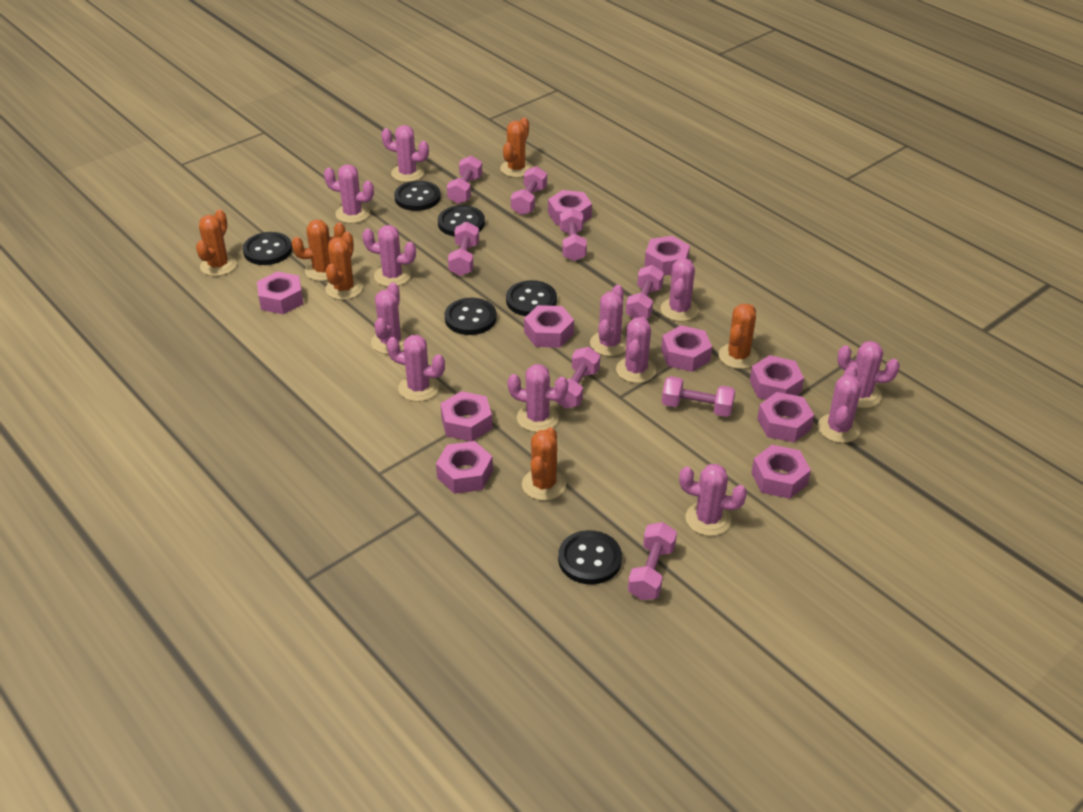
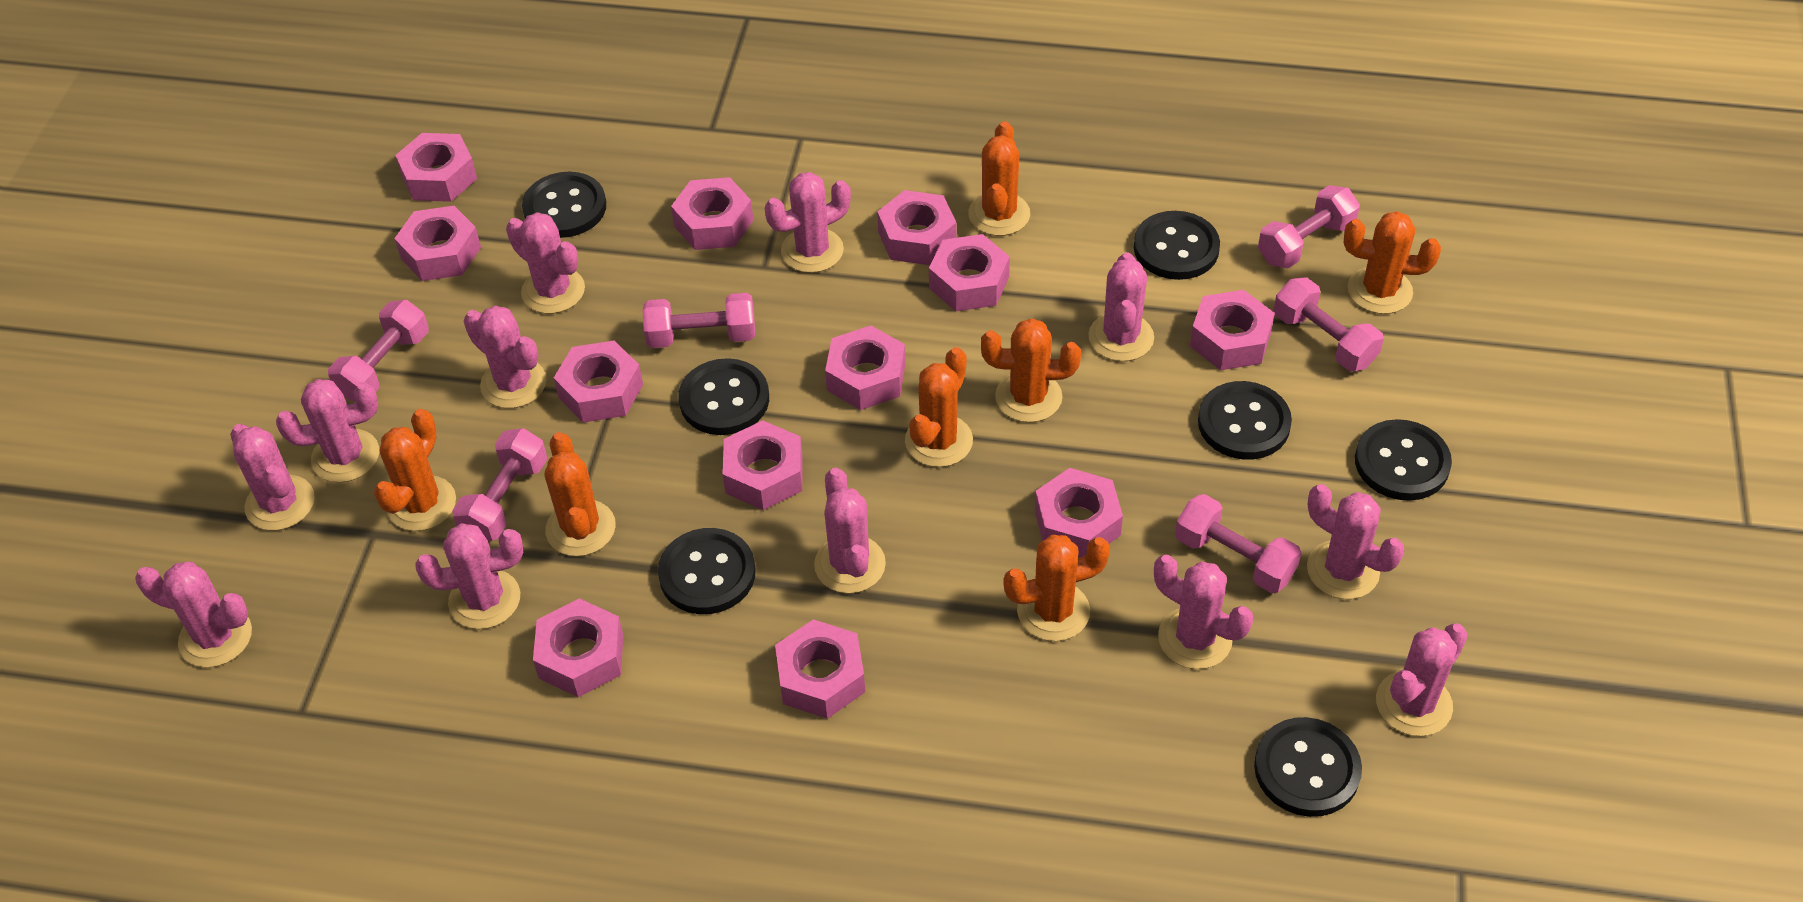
black button: [243,232,292,265] [394,181,441,211] [438,205,485,237] [445,298,497,335] [506,280,557,316] [558,530,622,584] = 6 -> [522,172,606,238] [658,528,756,614] [679,358,769,435] [1134,211,1220,280] [1198,381,1292,459] [1254,717,1362,817] [1355,419,1452,501] = 7
orange cactus: [196,209,237,276] [291,220,345,281] [325,232,363,300] [500,117,533,178] [522,427,566,501] [719,304,759,369] = 6 -> [374,409,456,531] [545,432,616,556] [905,347,973,467] [968,121,1030,236] [981,318,1081,422] [1003,535,1110,641] [1344,211,1441,314] = 7
pink dumbbell: [447,155,482,204] [448,222,479,276] [511,166,547,215] [554,347,600,408] [560,208,587,261] [626,265,664,319] [628,522,677,600] [662,376,735,417] = 8 -> [328,300,429,401] [452,428,547,541] [643,293,755,348] [1175,494,1302,593] [1258,185,1360,268] [1273,277,1384,371] = 6
pink nut: [257,272,303,314] [436,441,493,494] [440,391,492,441] [524,305,574,348] [548,190,592,225] [645,236,690,276] [661,325,712,372] [750,355,804,400] [751,445,811,499] [757,392,814,443] = 10 -> [394,206,481,281] [395,133,477,202] [533,598,623,697] [554,341,643,423] [671,177,753,250] [722,420,803,510] [775,619,865,719] [825,326,905,410] [877,190,957,265] [929,234,1010,311] [1035,468,1123,557] [1190,290,1275,370] = 12

